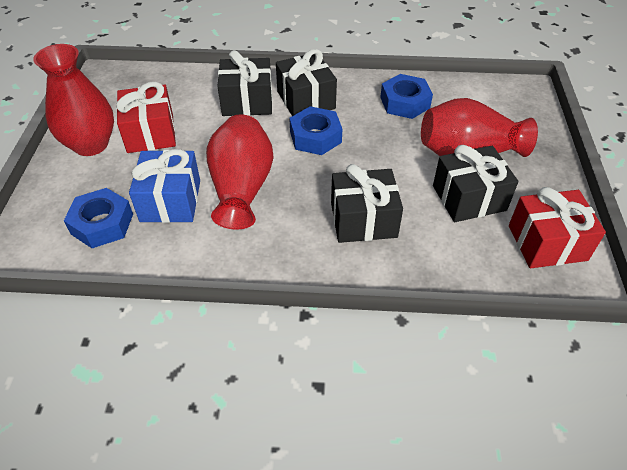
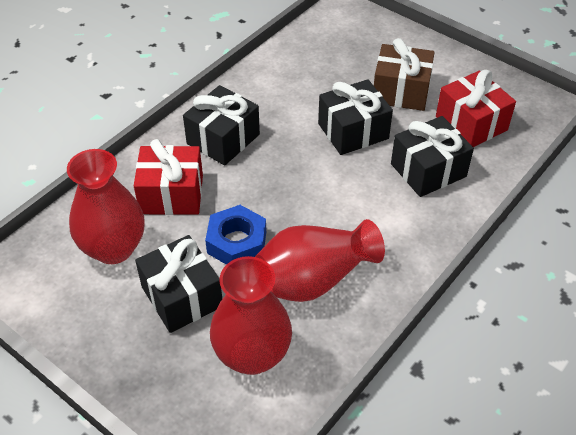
blue gift: [129,149,200,223] = 1 -> none = 0
blue nut: [64,188,133,248] [289,106,343,155] [380,74,433,119] = 3 -> [205,205,266,265] = 1
brown gift: none = 0 -> [374,38,435,111] = 1

